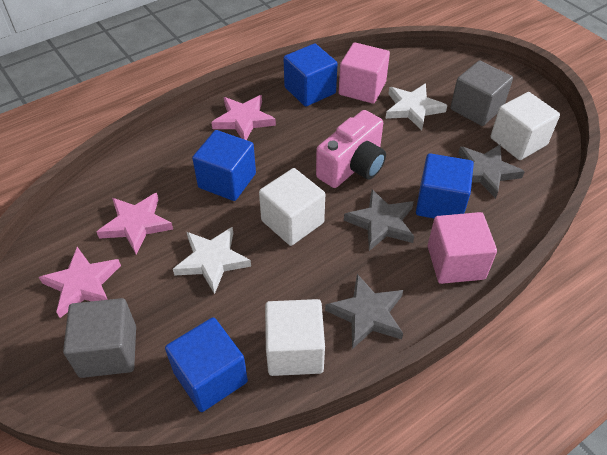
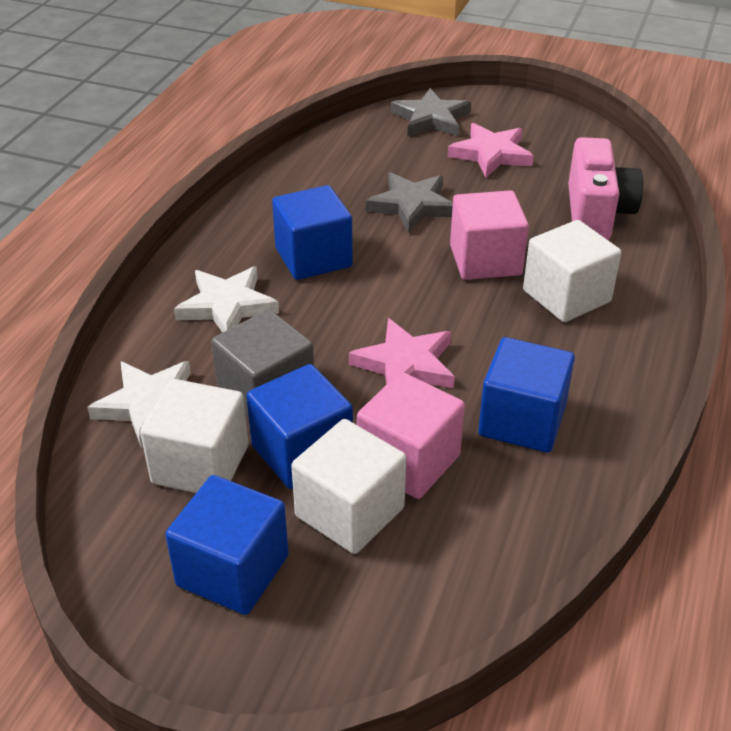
grey cube: [63,298,136,378] [450,61,513,126] = 2 -> [211,309,314,419] = 1
grey star: [325,274,403,349] [344,189,415,251] [458,144,525,199] = 3 -> [366,172,453,233] [391,88,471,136] = 2
pink star: [39,247,121,318] [97,193,173,255] [211,95,276,140] = 3 -> [349,318,455,388] [448,123,534,178] = 2

